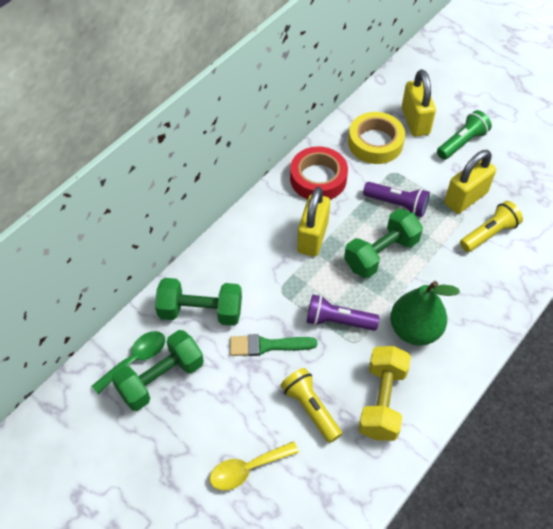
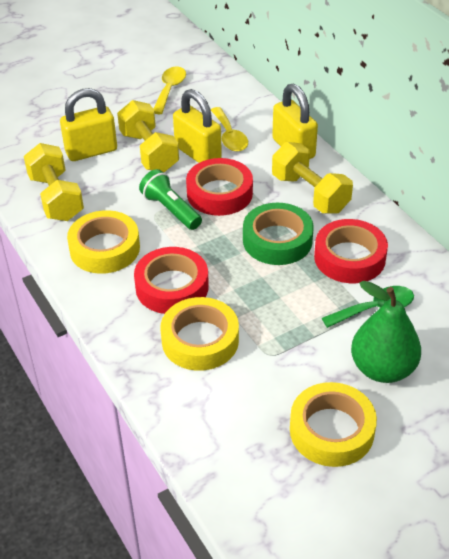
green brush: [230,334,317,356] = 1 -> none = 0
green dumbbell: [111,330,204,411] [155,278,242,326] [344,208,423,278] = 3 -> none = 0
green tape: none = 0 -> [243,203,314,265] = 1
purple flashlight: [307,294,379,331] [363,182,430,217] = 2 -> none = 0
red tape: [290,146,348,199] = 1 -> [134,247,209,314] [186,158,253,216] [314,219,388,283] = 3
yellow dumbbell: [358,346,411,441] = 1 -> [24,143,84,221] [117,100,179,172] [272,142,353,214] = 3
yellow flashlight: [281,368,342,443] [460,201,523,252] = 2 -> none = 0
yellow spoon: [210,441,299,490] = 1 -> [153,67,186,114] [211,107,248,152] = 2
yellow tape: [348,112,405,164] = 1 -> [67,210,140,274] [160,297,239,371] [290,382,377,467] = 3

